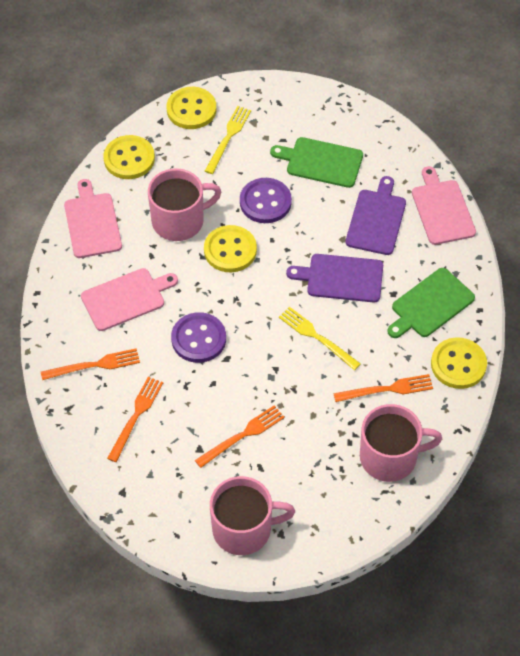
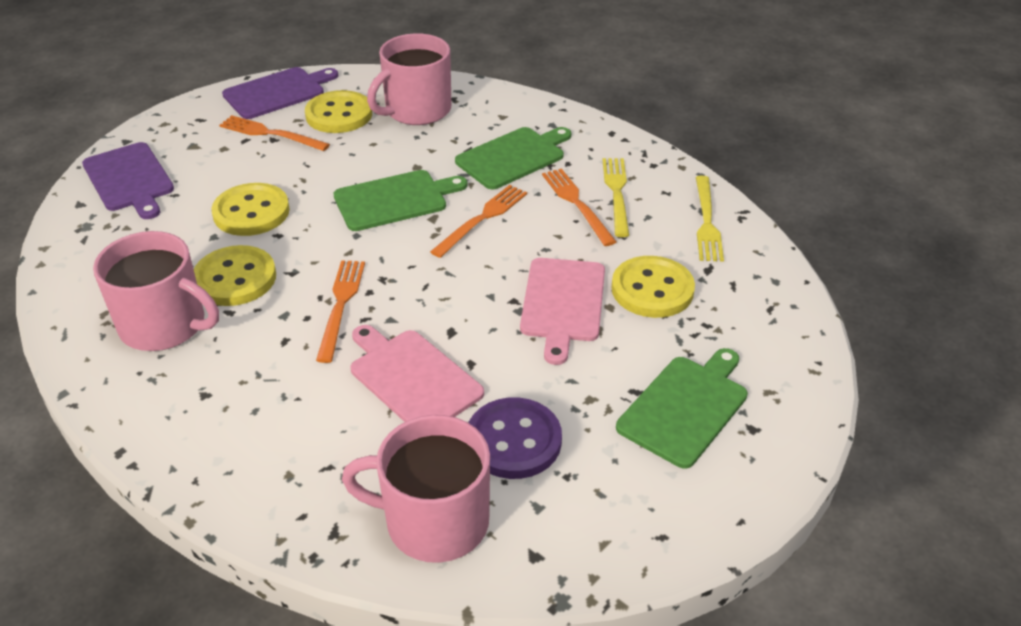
green cutting board: [270,137,363,188] [387,268,475,338] = 2 -> [333,170,468,231] [455,127,571,189] [616,348,748,469] = 3
pink cutting board: [64,179,122,258] [81,268,178,331] [412,166,476,245] = 3 -> [350,325,484,422] [520,258,605,365] = 2
purple button: [171,312,226,363] [240,178,292,223] = 2 -> [468,397,562,479] = 1

